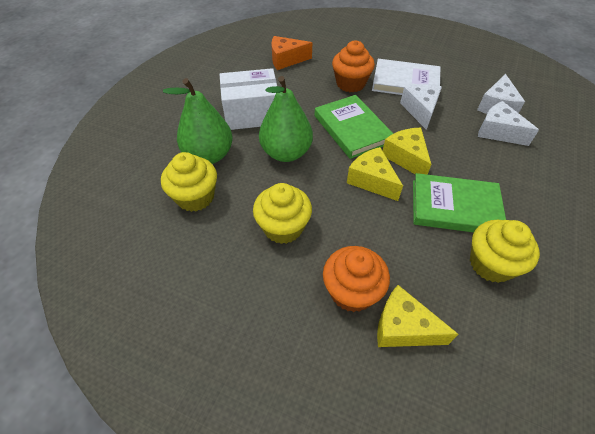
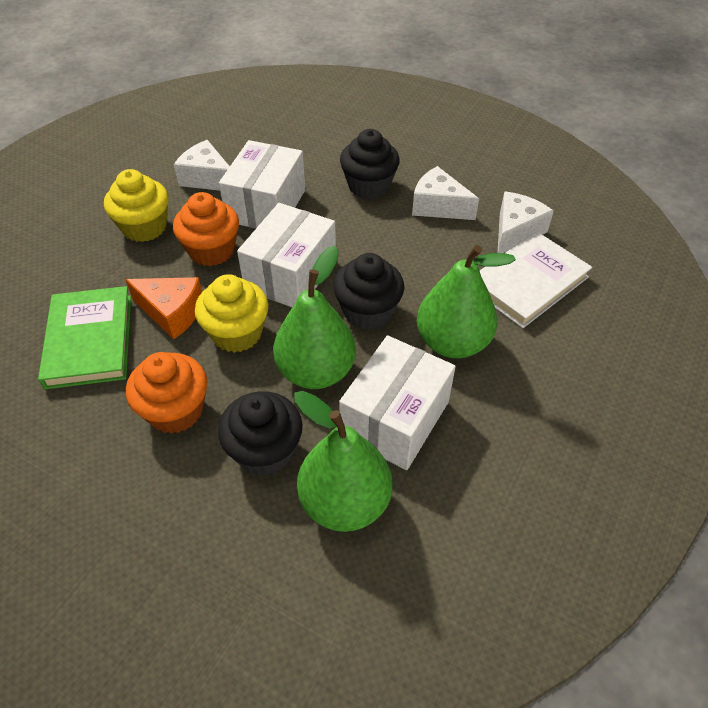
black cupcake: none = 0 -> [218,391,303,476] [333,253,405,330] [340,129,400,199] = 3
green book: [315,95,394,159] [413,173,506,233] = 2 -> [38,286,131,389] = 1
green pear: [163,78,233,164] [259,76,313,162] = 2 -> [273,246,356,389] [294,391,392,532] [417,245,516,358] = 3
white box: [219,68,277,130] = 1 -> [219,140,305,229] [237,203,336,308] [339,335,456,470] = 3
yellow cheese: [347,147,403,201] [377,285,458,347] [383,128,432,175] = 3 -> none = 0
yellow cupcake: [161,152,217,212] [253,183,312,244] [470,220,540,283] = 3 -> [104,169,169,242] [195,274,268,353] = 2

